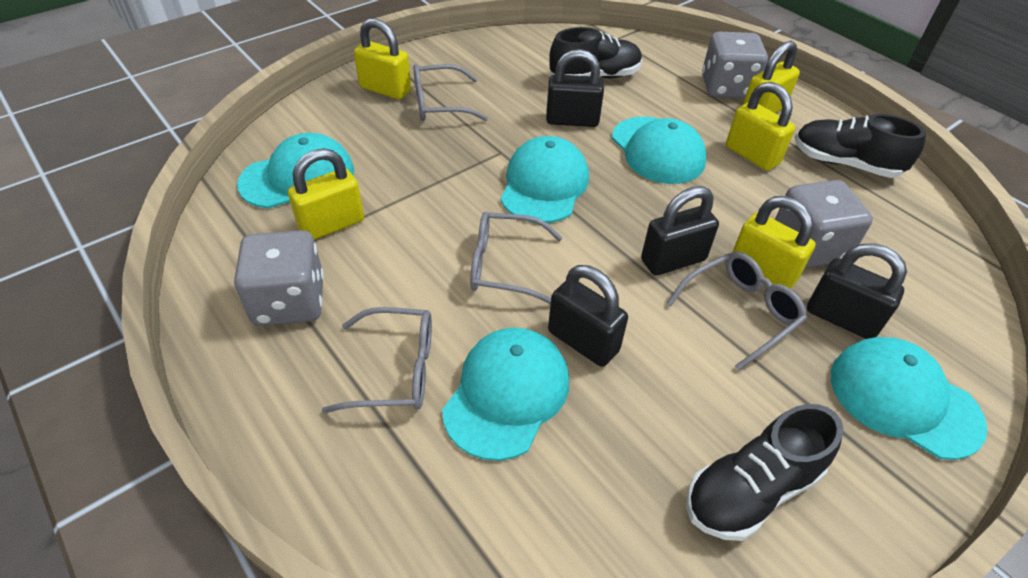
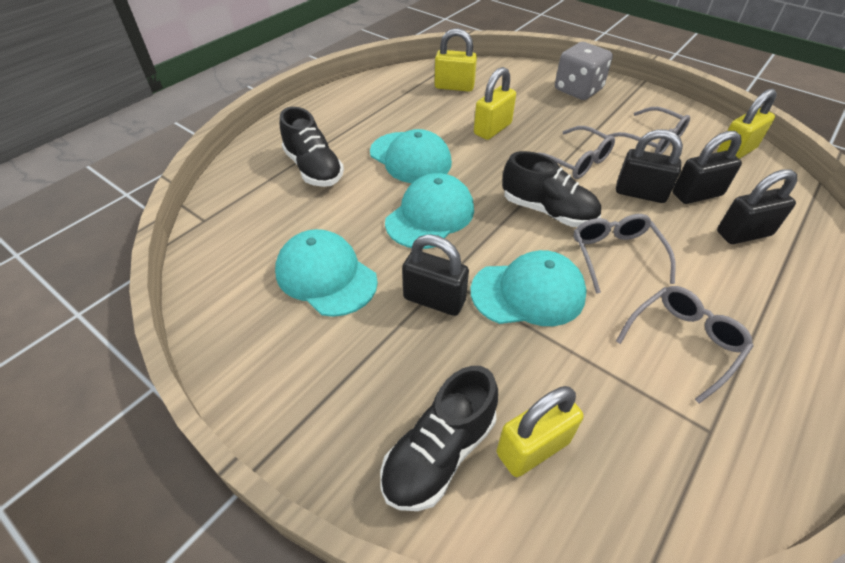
grey dice: [234,230,324,326] [702,32,768,99] [775,180,873,268] = 3 -> [555,42,613,100] = 1
turquoise cap: [237,133,354,208] [442,328,569,461] [501,136,589,223] [612,117,706,184] [831,337,988,460] = 5 -> [275,229,378,317] [370,129,452,183] [385,173,474,249] [471,250,587,326] = 4
yellow padlock: [288,148,364,240] [354,18,411,99] [726,82,795,171] [733,196,816,289] [743,41,800,113] = 5 -> [435,28,477,92] [474,67,516,140] [497,386,584,477] [717,89,777,159] = 4

